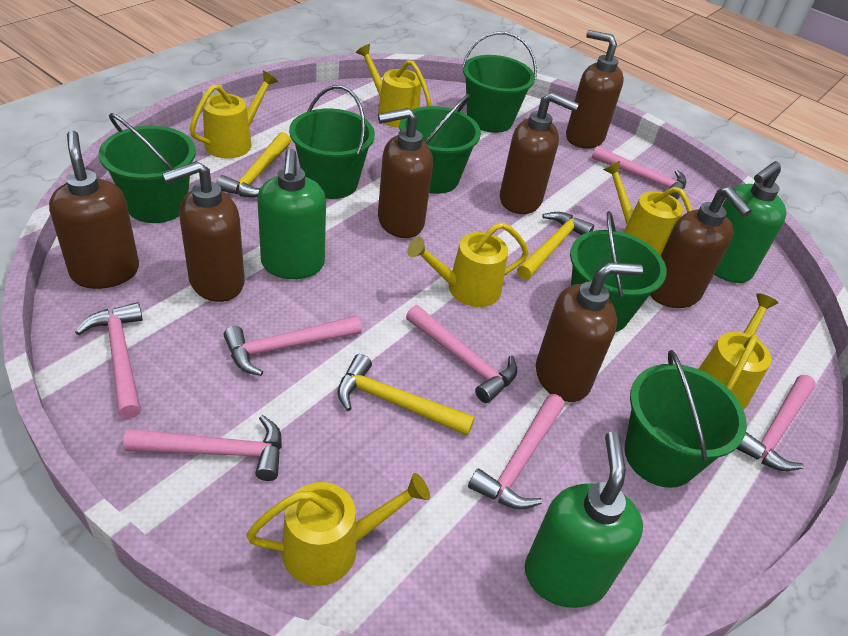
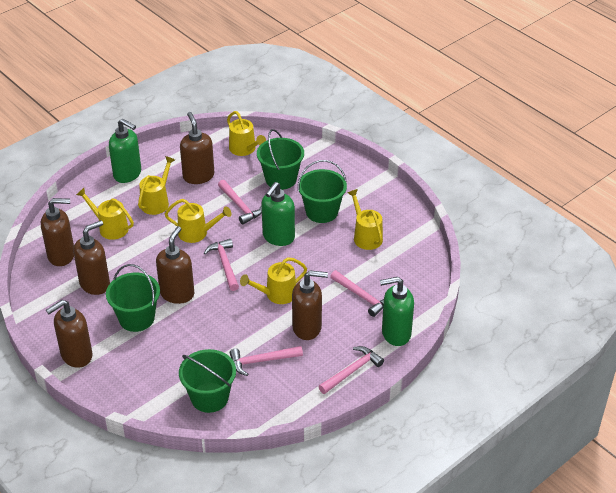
brown soap dispenser: [49,130,139,289] [162,161,245,302] [378,108,433,238] [500,92,579,214] [536,262,643,402] [566,30,624,149] [650,187,752,308] = 7 -> [41,198,74,266] [46,300,93,368] [73,220,110,295] [156,226,194,304] [180,112,214,184] [292,270,328,340] = 6
green bucket: [99,113,196,223] [289,85,375,199] [399,94,481,194] [462,32,537,133] [570,211,667,332] [624,350,747,488] = 6 -> [106,264,160,332] [179,349,236,413] [257,129,304,190] [298,160,347,223] = 4
pink hammer: [75,302,143,419] [123,415,282,481] [224,315,362,376] [406,305,517,403] [468,394,565,509] [592,146,686,200] [736,375,816,471] = 7 -> [204,239,239,291] [218,180,262,225] [230,346,303,376] [318,346,384,394] [330,270,386,317] = 5
yellow hammer: [216,132,291,197] [337,354,475,436] [517,212,594,280] = 3 -> none = 0

